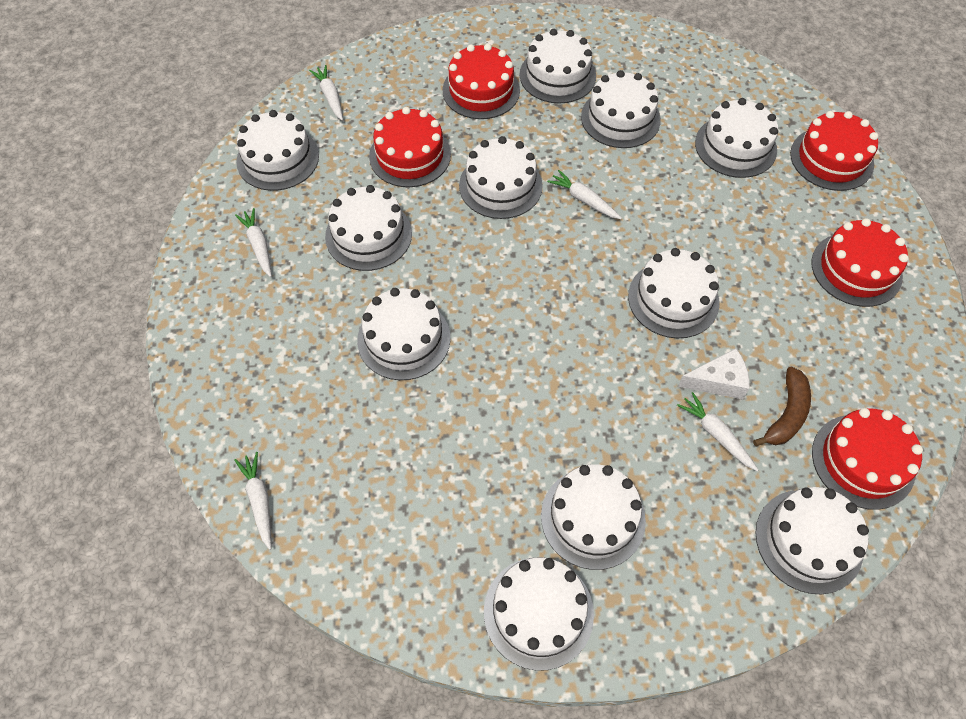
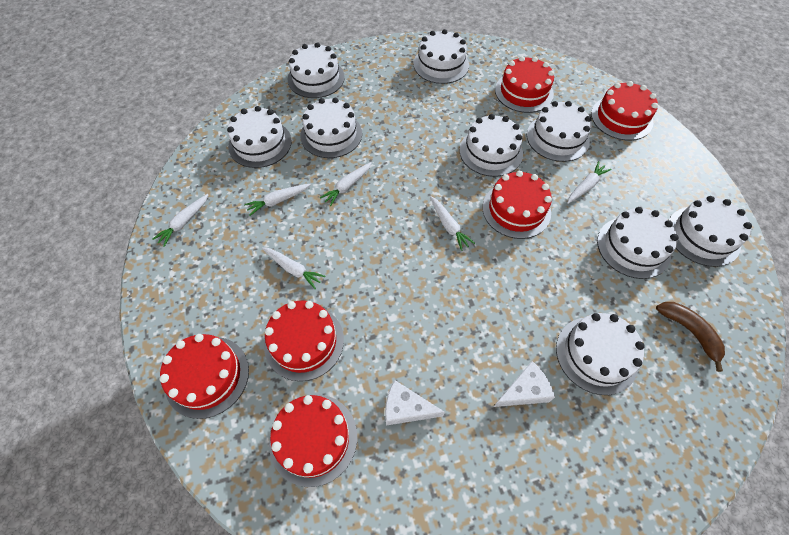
red cake: [369,107,451,187] [442,44,520,119] [790,111,878,191] [812,218,909,307] [812,408,923,510] = 5 -> [159,334,249,419] [264,300,344,381] [269,395,357,487] [482,170,552,239] [495,56,554,113] [591,81,658,140] = 6
white cake: [236,110,319,191] [325,185,412,271] [357,288,450,380] [459,136,543,219] [484,557,594,671] [519,29,596,104] [541,464,646,570] [581,70,661,148] [628,248,719,339] [695,98,778,178] [756,487,869,594] = 11 -> [227,106,292,168] [288,42,345,98] [300,98,362,158] [413,29,469,84] [460,114,523,177] [527,101,592,162] [556,313,645,395] [597,207,678,279] [669,196,752,267] = 9
white carrot: [235,208,272,277] [235,452,271,550] [309,65,343,121] [547,170,622,219] [677,392,758,471] = 5 -> [152,194,209,247] [244,184,311,216] [262,247,325,289] [320,162,372,206] [430,196,475,251] [567,161,612,204] = 6
white cheese: [678,348,750,399] = 1 -> [385,380,445,426] [493,361,555,407] = 2

